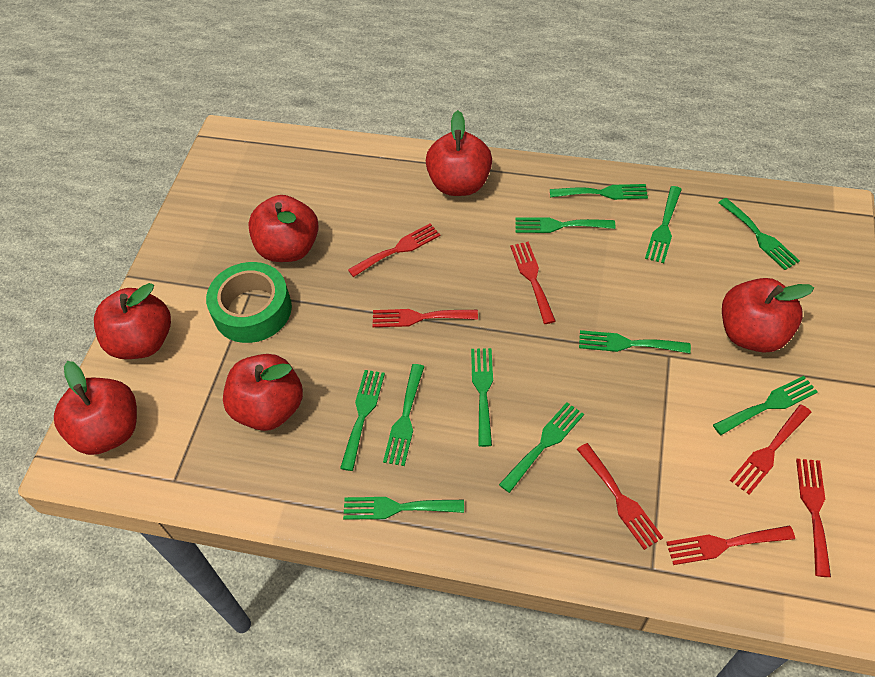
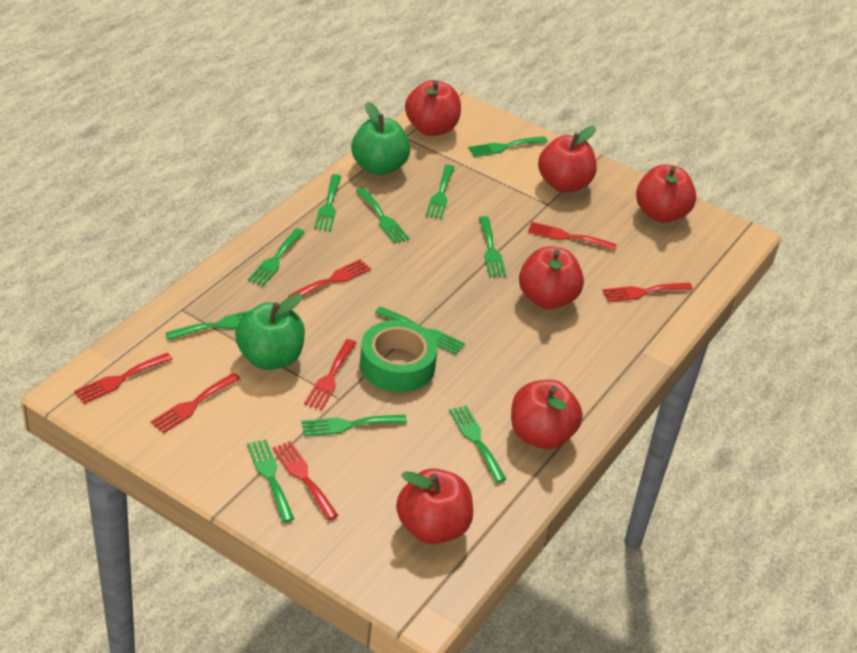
green apple: none = 0 -> [235,293,305,370] [351,102,411,175] = 2

